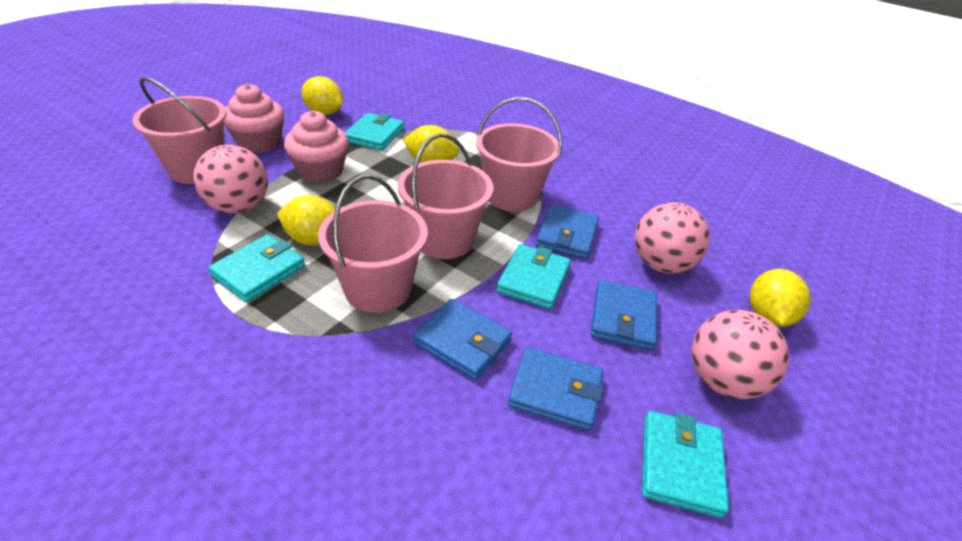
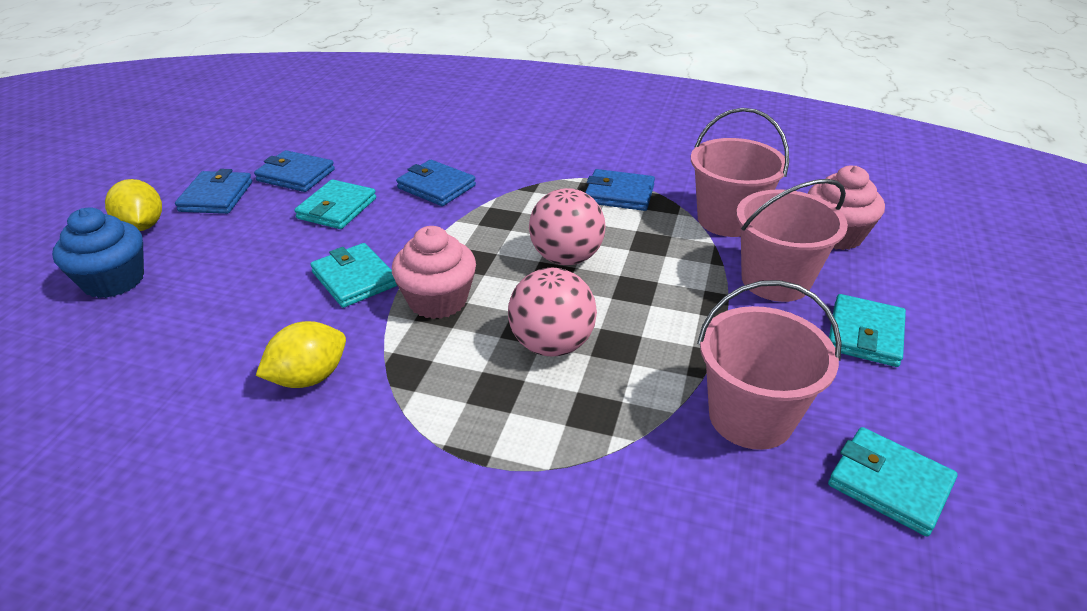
blue cupcake: none = 0 -> [52,207,144,298] = 1
pink ball: [193,145,268,214] [635,203,710,274] [692,310,789,399] = 3 -> [508,268,597,357] [529,188,605,265] = 2
pink bucket: [132,77,227,184] [318,175,428,313] [398,133,493,259] [476,97,562,212] = 4 -> [691,108,789,237] [697,280,842,450] [736,179,848,302] = 3
yellow lemon: [277,195,335,246] [301,76,343,115] [403,125,459,163] [750,269,811,327] = 4 -> [105,179,162,231] [256,321,346,388] = 2

